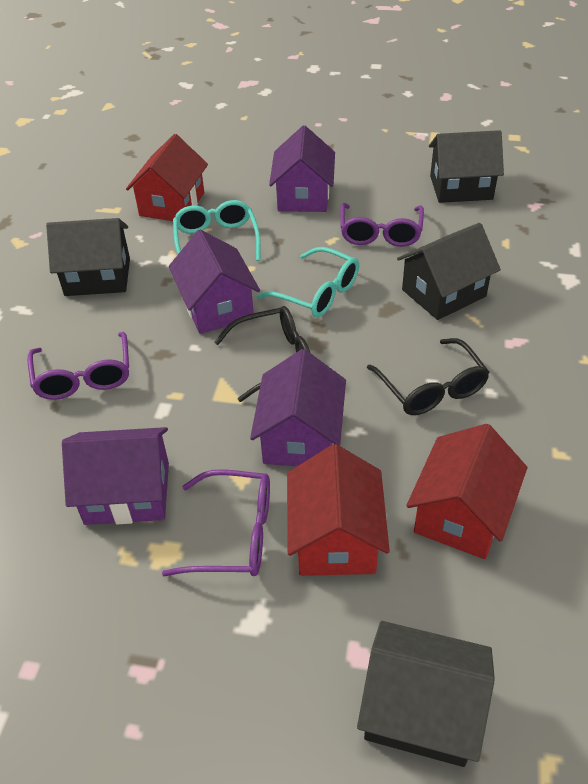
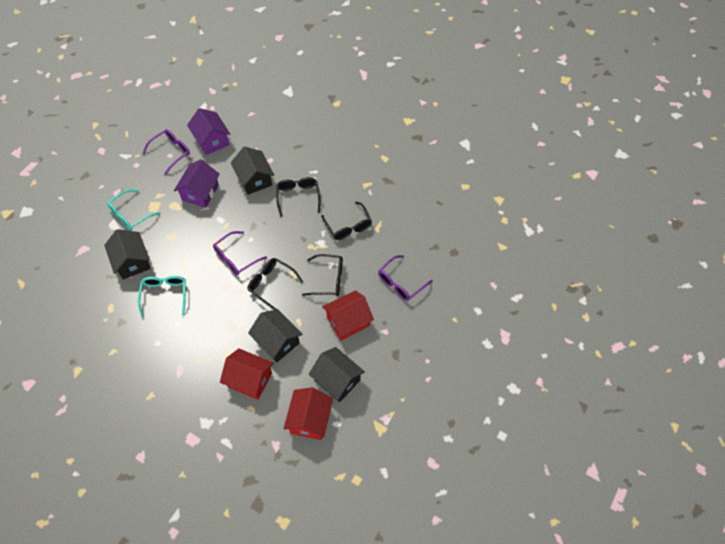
black glasses: [214,306,310,402] [367,338,490,415] = 2 -> [247,258,303,310] [276,177,321,217] [302,254,343,296] [321,202,372,240] = 4
purple house: [62,427,169,525] [169,230,260,334] [250,349,346,466] [269,125,335,212] = 4 -> [174,159,220,208] [187,108,230,155] = 2

